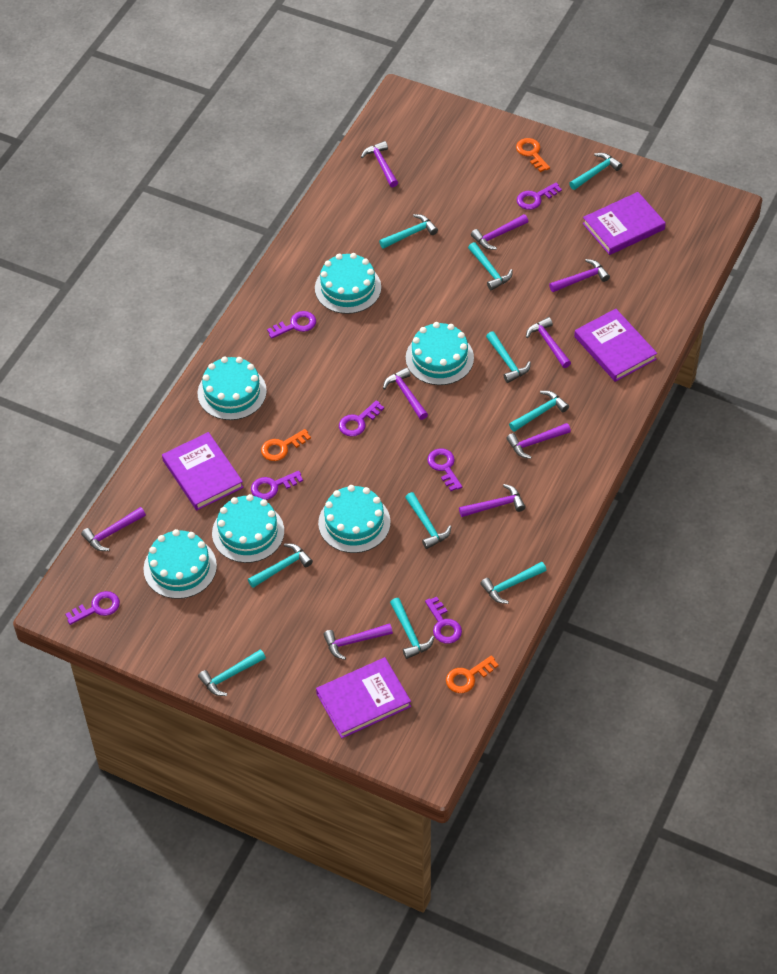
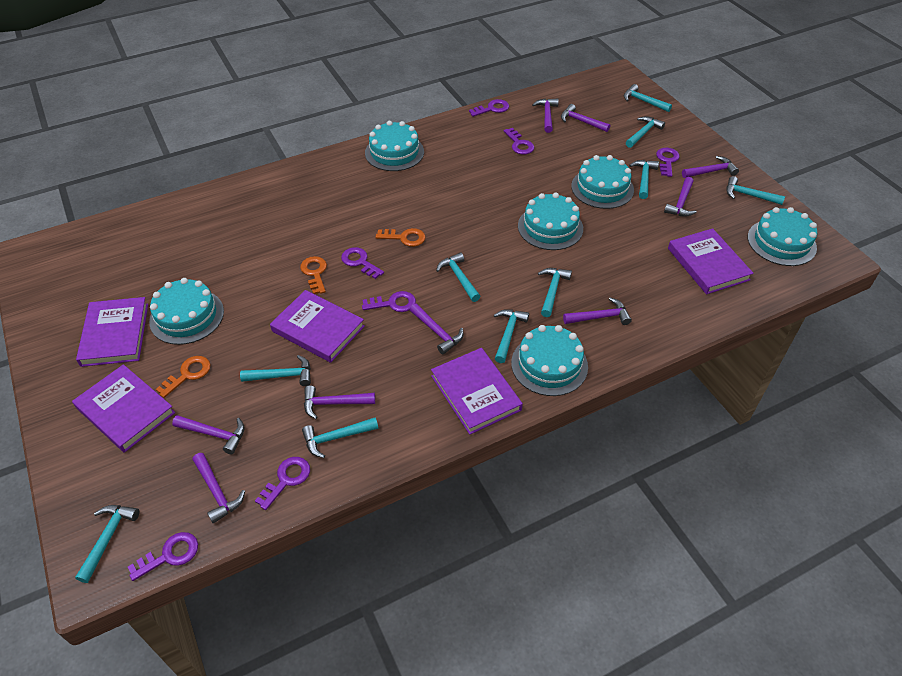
purple book: [162,432,244,510] [316,657,411,738] [574,309,657,382] [583,192,666,255] = 4 -> [72,364,175,453] [76,297,148,367] [270,290,365,363] [431,348,523,435] [668,228,754,294] = 5

